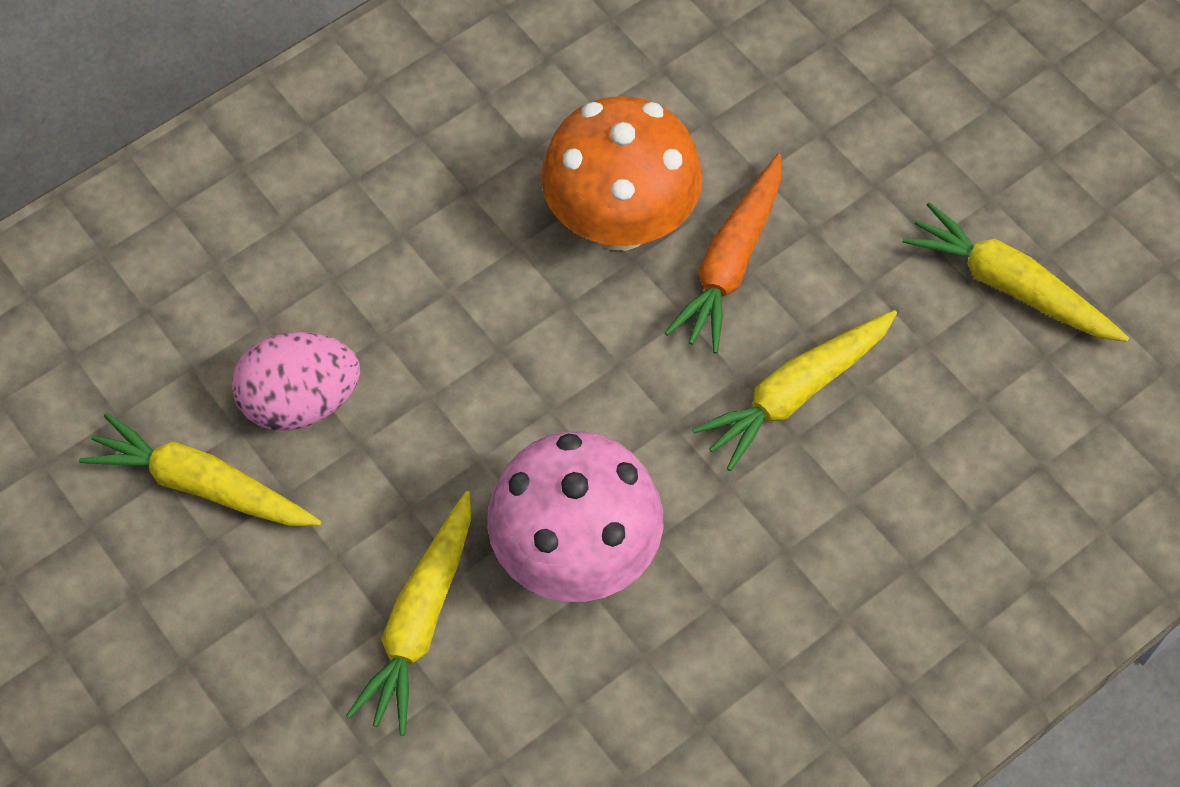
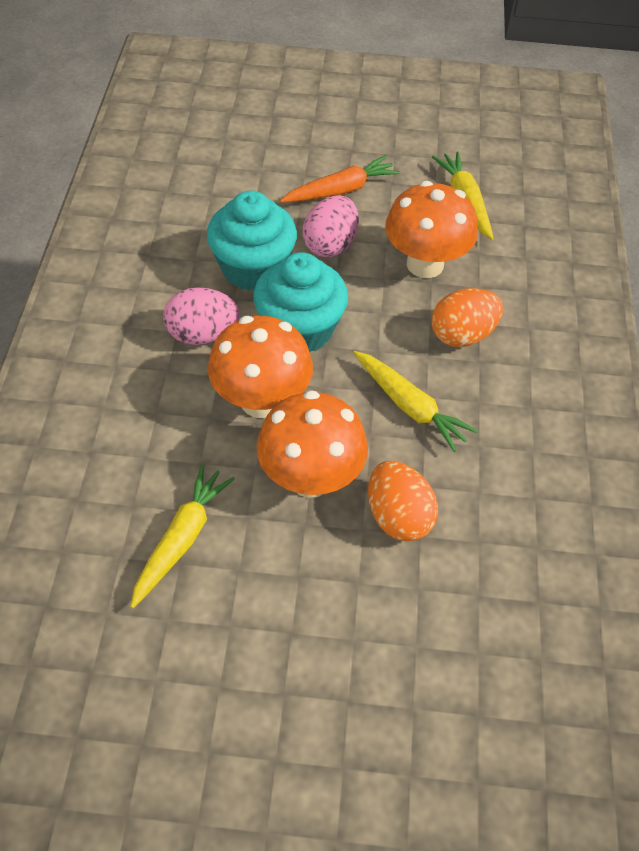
orange egg: none = 0 -> [368,461,438,541] [432,288,503,347] = 2
orange mushroom: [541,96,702,251] = 1 -> [208,316,313,418] [256,390,368,498] [385,181,478,278] = 3
pink egg: [231,332,360,431] = 1 -> [163,287,240,345] [303,196,359,257] = 2
pink mushroom: [487,431,663,602] = 1 -> none = 0
turquoise cupcake: none = 0 -> [207,191,297,291] [253,252,348,352] = 2
yellow carrot: [79,413,321,526] [346,491,471,736] [692,310,897,471] [902,202,1129,342] = 4 -> [130,464,235,609] [353,351,478,452] [432,151,494,240] = 3

